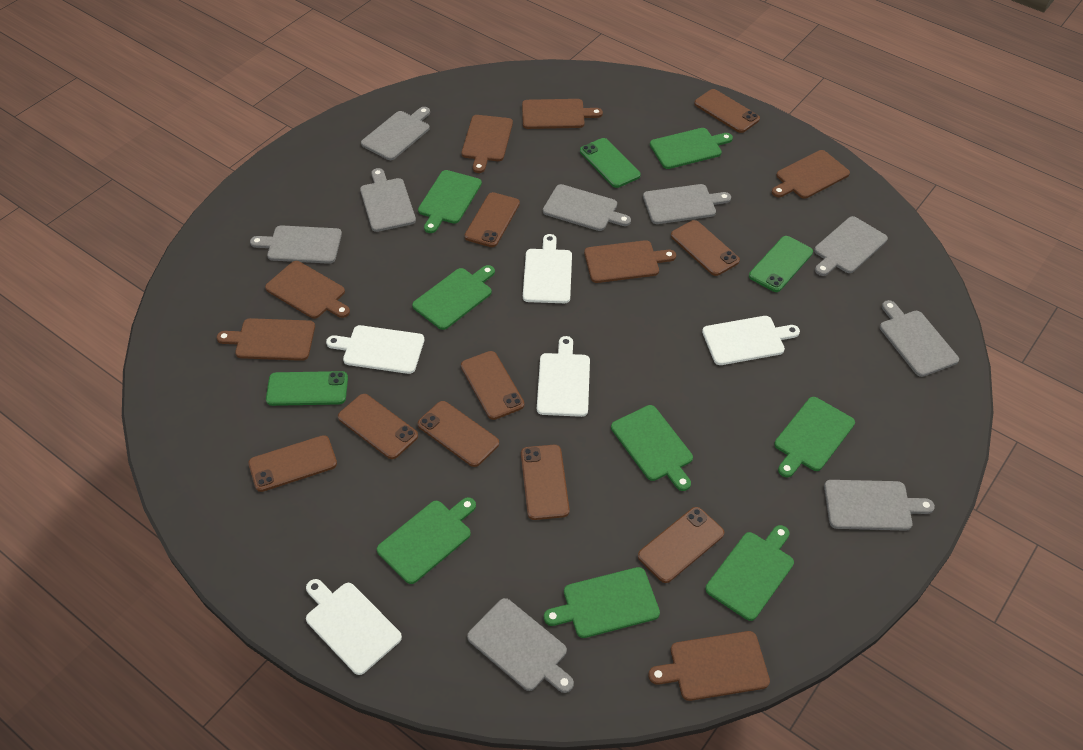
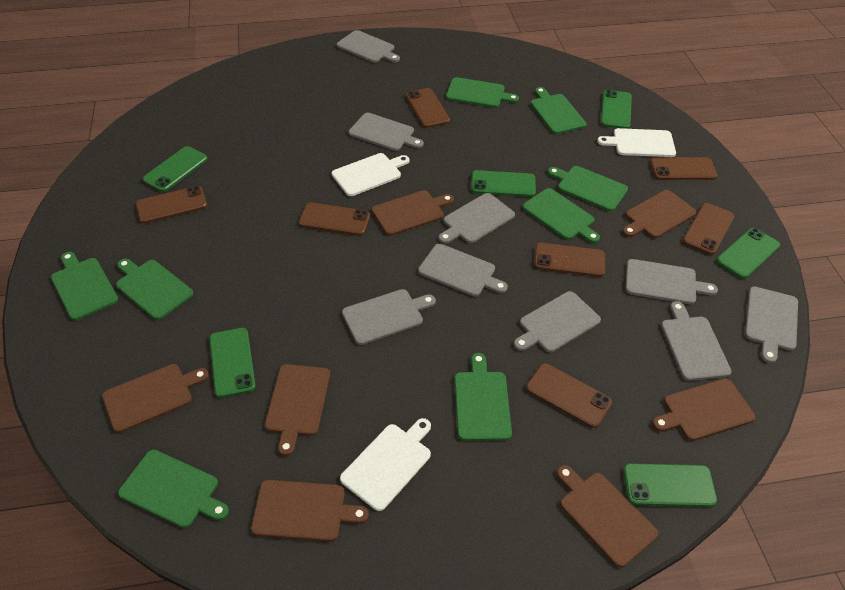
brown phone: [248,435,337,492] [338,394,418,459] [418,401,499,467] [461,351,524,420] [464,192,520,247] [521,445,570,520] [638,507,724,583] [671,220,740,276] [694,89,760,133] = 9 -> [136,186,207,223] [299,202,370,236] [406,88,450,128] [526,363,612,428] [534,243,605,277] [650,157,717,180] [683,203,734,255] = 7
green phone: [266,371,348,406] [580,138,641,188] [749,236,813,292] = 3 -> [143,146,208,192] [209,328,256,398] [471,170,536,197] [601,90,632,129] [623,463,717,507] [716,228,780,279] = 6
white cutting board: [306,579,402,675] [326,325,424,374] [523,234,572,303] [537,336,590,417] [702,316,800,365] = 5 -> [332,153,410,196] [340,418,431,511] [597,128,676,157] = 3

